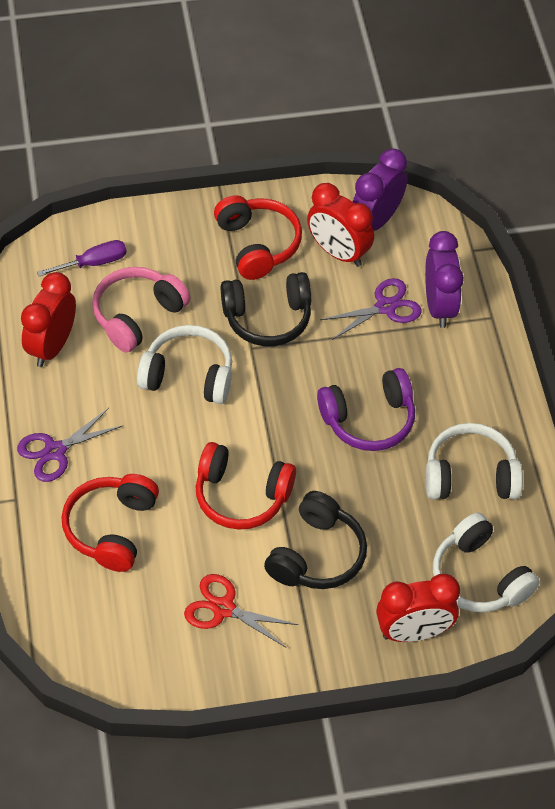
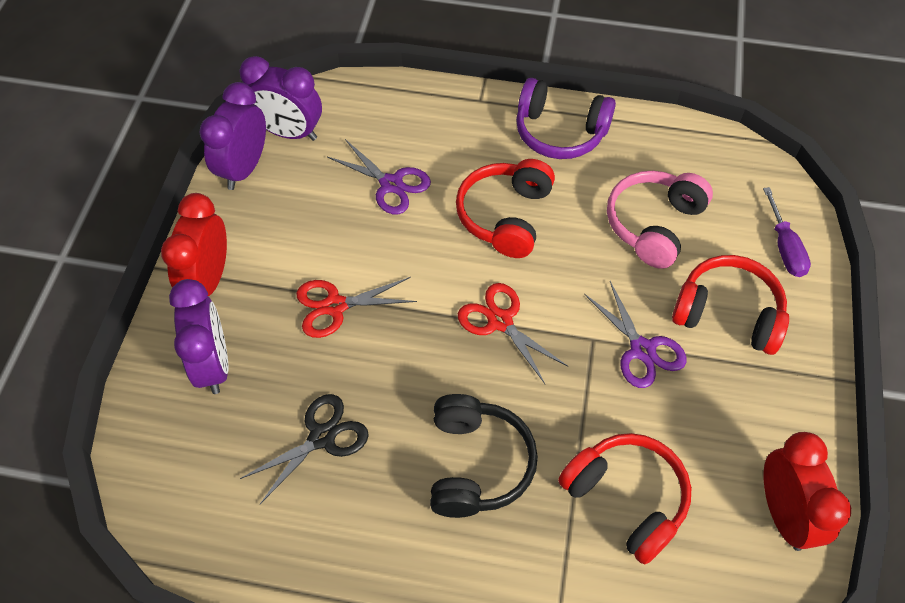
black headphones: [221,272,311,346] [264,491,367,589] = 2 -> [430,394,538,518] = 1
black scissors: none = 0 -> [240,394,369,504] = 1
purple clock: [353,149,407,231] [425,231,464,328] = 2 -> [169,279,229,394] [199,82,266,190] [240,56,322,141] = 3
red clock: [21,272,76,367] [307,183,374,267] [376,574,460,642] = 3 -> [161,193,227,296] [764,432,851,551] = 2
red scissors: [184,574,299,648] = 1 -> [296,277,417,338] [458,283,568,384] = 2
white headphones: [137,325,232,404] [426,423,523,499] [433,513,540,612] = 3 -> none = 0

